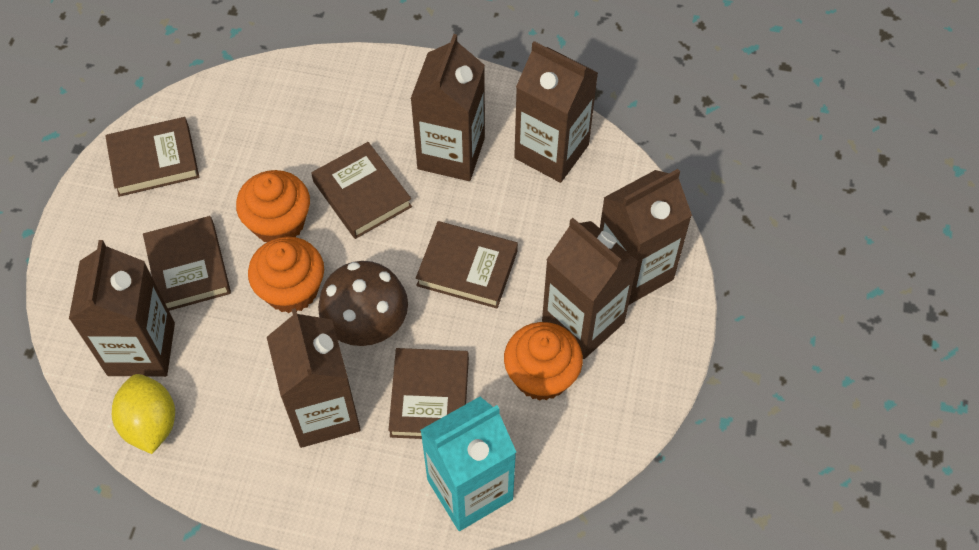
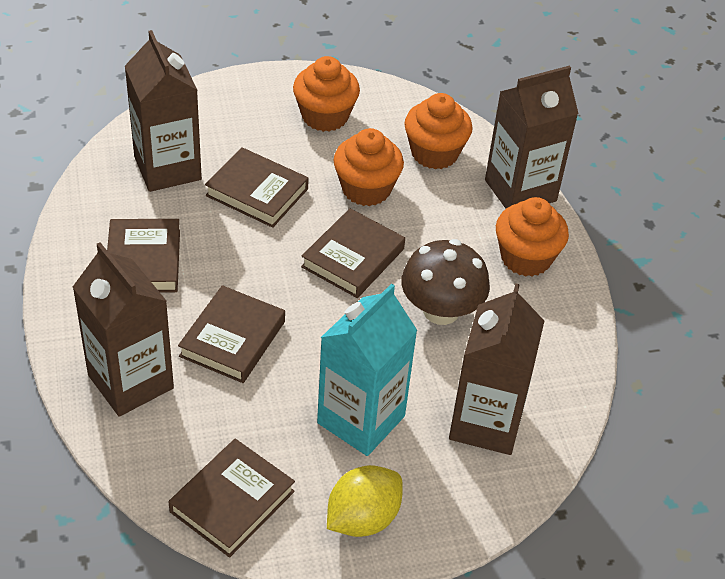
brown carton: [69,240,175,377] [267,308,361,448] [411,34,485,181] [514,41,598,183] [542,218,638,359] [600,169,692,305] = 6 -> [73,242,174,417] [125,30,202,192] [449,284,544,455] [485,66,579,209] = 4
orange cupcake: [236,170,310,242] [248,237,324,313] [504,322,583,401] = 3 -> [293,56,360,132] [333,128,404,206] [404,93,473,169] [496,197,569,277] = 4

